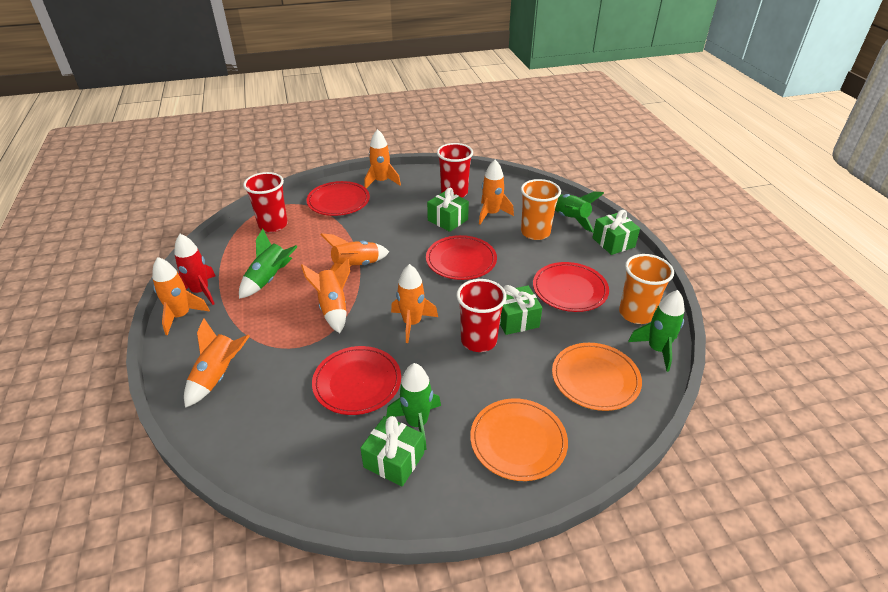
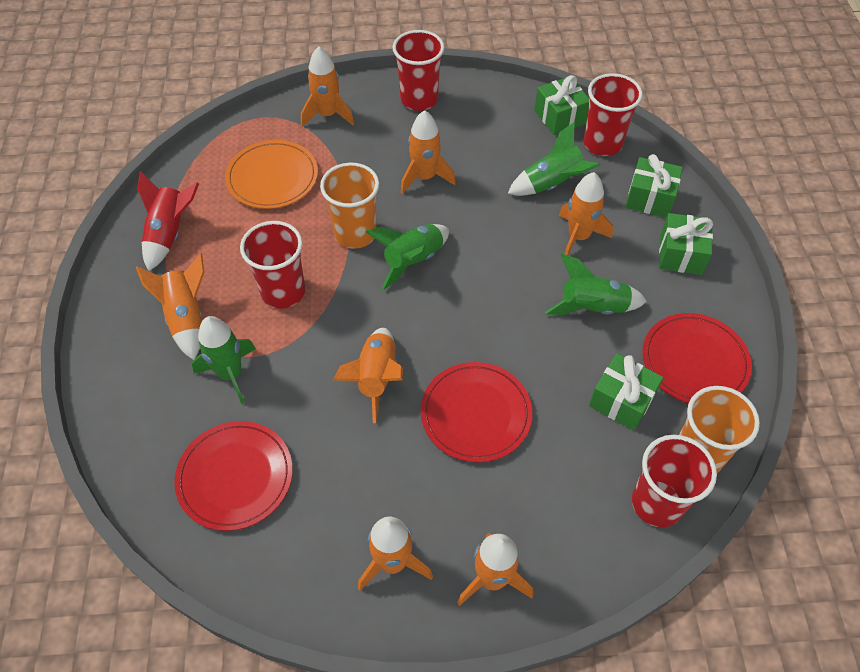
orange plate: [470,398,568,481] [552,343,642,411] = 2 -> [225,140,318,209] = 1
red cup: [243,172,288,232] [437,143,473,198] [456,279,507,352] = 3 -> [240,221,305,309] [393,30,445,111] [584,73,643,156] [632,435,717,527] = 4
red plate: [306,181,370,216] [312,346,401,415] [426,235,497,280] [533,262,609,312] = 4 -> [174,421,293,531] [421,362,532,462] [643,313,752,403] = 3

